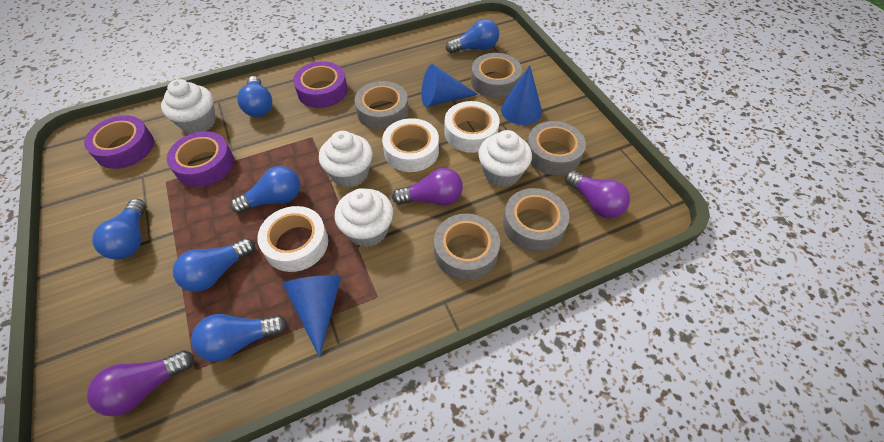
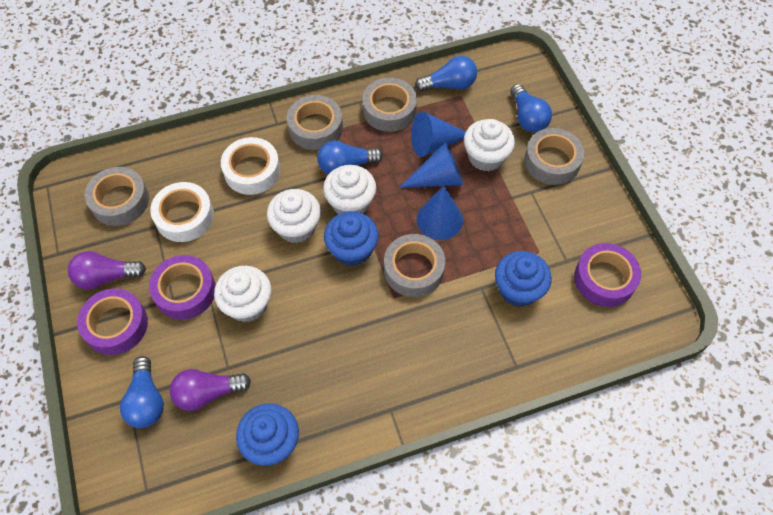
blue cupcake: none = 0 -> [236,403,299,466] [324,211,379,266] [495,251,552,307] = 3
blue light bulb: [92,199,146,260] [173,238,255,292] [191,314,287,362] [230,166,300,214] [237,76,272,117] [446,19,499,53] = 6 -> [120,356,164,428] [317,141,383,175] [415,56,477,92] [510,84,552,132] = 4
purple light bulb: [87,350,194,416] [392,168,463,205] [565,170,630,218] = 3 -> [68,251,146,289] [170,369,251,411] = 2
white tape: [257,206,328,272] [382,118,439,172] [445,101,499,153] = 3 -> [150,182,214,242] [221,137,280,195] = 2

